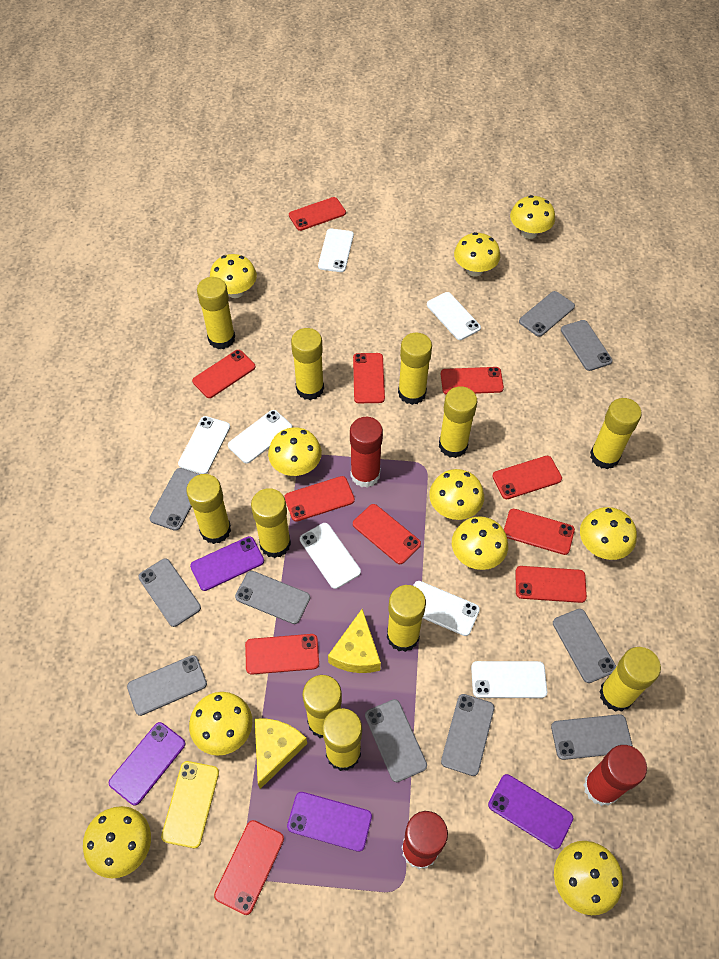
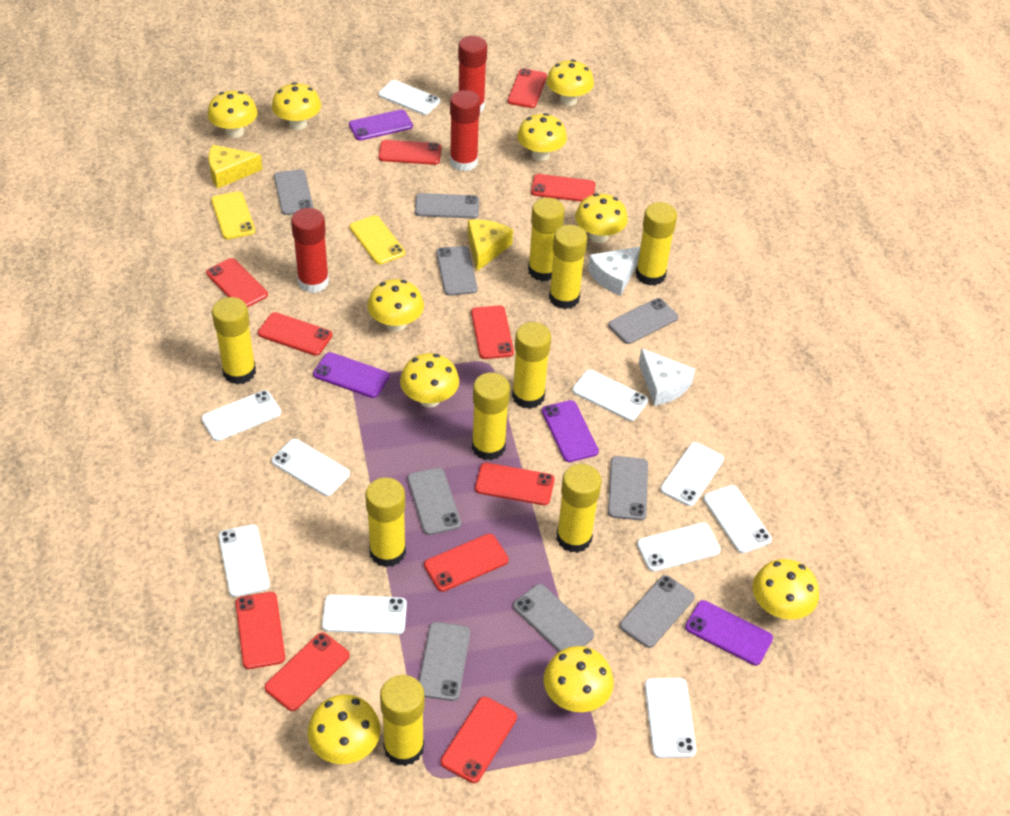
grey phone: [127,655,207,716] [139,558,201,627] [150,468,200,531] [235,571,310,624] [365,699,427,782] [441,694,494,776] [519,291,575,337] [551,714,633,760] [553,609,616,683] [561,320,612,371] = 10 -> [274,169,313,215] [407,468,461,535] [415,193,479,219] [419,622,470,701] [436,246,478,296] [513,584,594,652] [608,298,678,344] [608,456,648,520] [620,575,695,648] = 9
white cheese: none = 0 -> [588,247,640,296] [639,348,695,406] = 2
white phone: [178,416,230,474] [228,410,292,464] [300,523,361,589] [318,229,354,272] [413,581,480,636] [427,292,481,340] [471,661,547,698] = 7 -> [201,390,281,441] [219,525,270,597] [272,439,350,496] [322,595,407,634] [379,80,440,115] [572,370,648,421] [637,522,721,572] [645,678,696,758] [660,442,724,506] [703,485,772,553] = 10
yellow glue stick: [186,474,231,544] [197,277,235,349] [251,488,291,558] [291,328,324,400] [302,675,342,738] [322,708,362,771] [387,585,426,652] [398,333,432,405] [439,386,477,458] [590,398,642,469] [599,647,661,712] = 11 -> [212,297,256,384] [365,477,406,567] [380,675,424,766] [472,373,510,461] [512,322,551,409] [528,197,565,281] [549,225,587,309] [557,464,602,553] [636,202,677,286] = 9
yellow phone: [161,761,219,848] = 1 -> [211,191,255,239] [350,215,405,264] = 2

